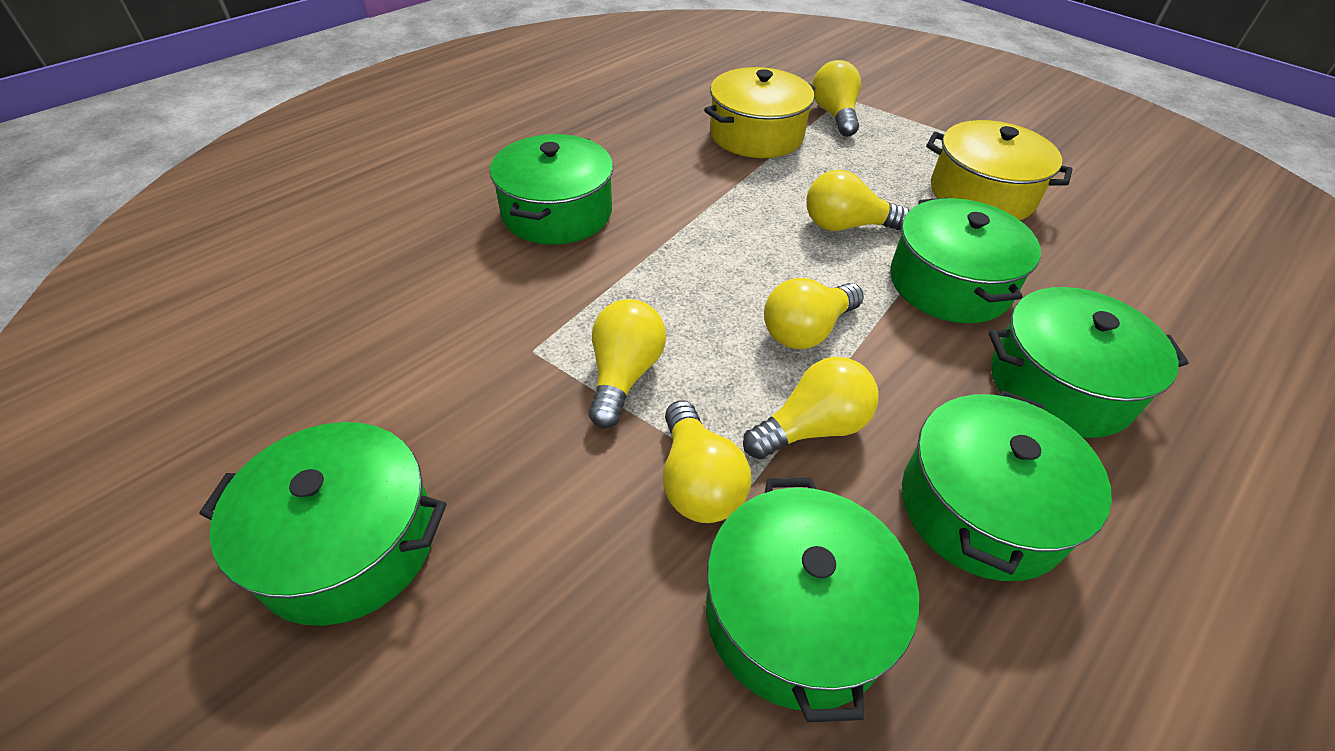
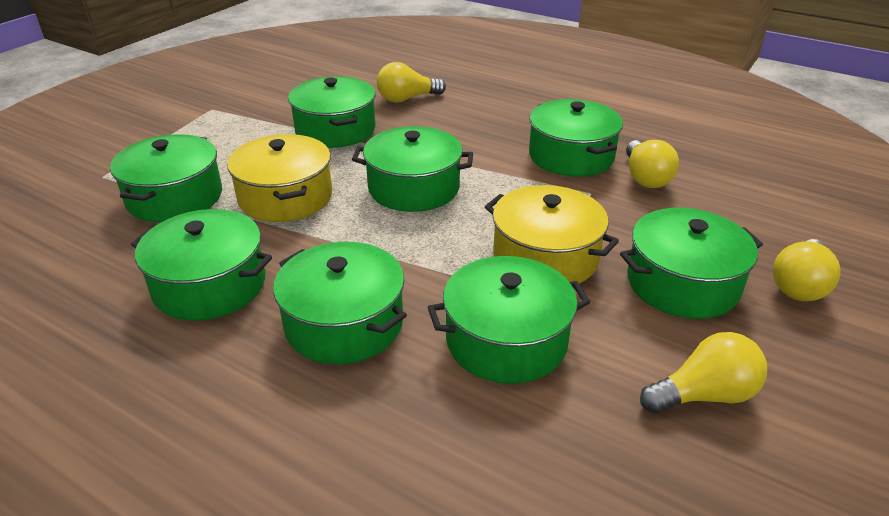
green pot: [199,422,446,626] [490,134,613,245] [706,478,919,722] [890,198,1041,323] [902,391,1112,581] [988,287,1189,438] = 6 -> [110,134,222,222] [131,209,272,321] [273,242,407,364] [288,77,375,148] [352,126,473,212] [428,256,590,384] [529,99,623,177] [620,208,763,319] = 8
yellow light bulb: [589,299,666,428] [663,400,751,523] [743,357,878,459] [764,278,864,349] [806,170,910,231] [812,60,861,137] = 6 -> [377,62,446,103] [626,140,679,188] [640,332,768,414] [773,239,840,301] = 4

